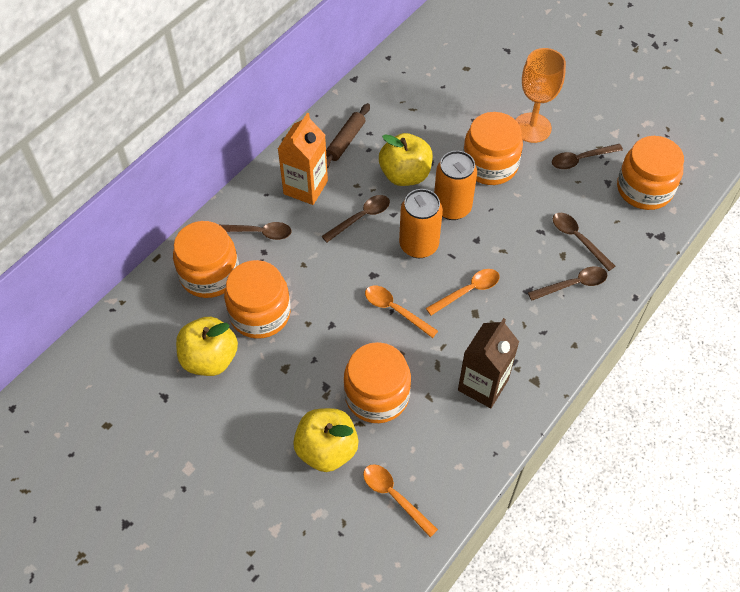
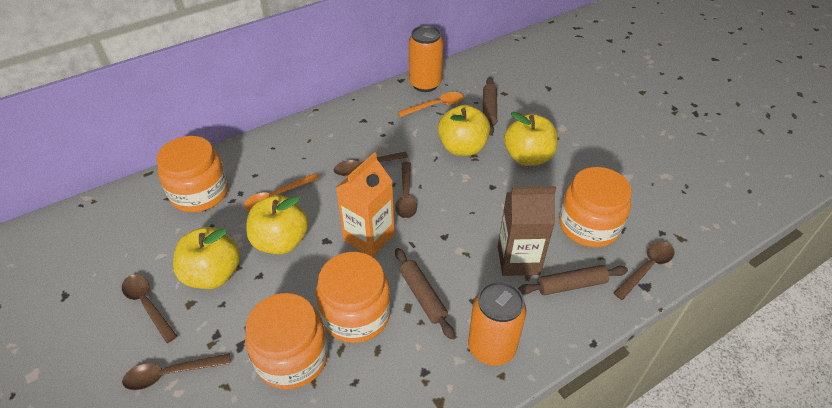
brown rolling pin: [326,103,370,168] = 1 -> [395,248,455,339] [483,77,497,135] [518,265,628,295] = 3
orange goblet: [515,48,566,143] = 1 -> none = 0
orange jar: [173,221,239,298] [224,260,291,339] [343,342,411,423] [463,112,523,185] [617,136,684,210] = 5 -> [156,136,228,212] [245,293,328,390] [316,252,391,343] [559,167,632,247] = 4
orange spoon: [363,464,438,537] [365,286,438,338] [426,269,499,315] = 3 -> [244,173,319,211] [398,92,463,117] = 2
yellow apple: [176,317,238,376] [293,408,358,472] [379,133,433,186] = 3 -> [173,227,240,289] [246,195,309,254] [438,105,490,156] [504,112,558,166] = 4

